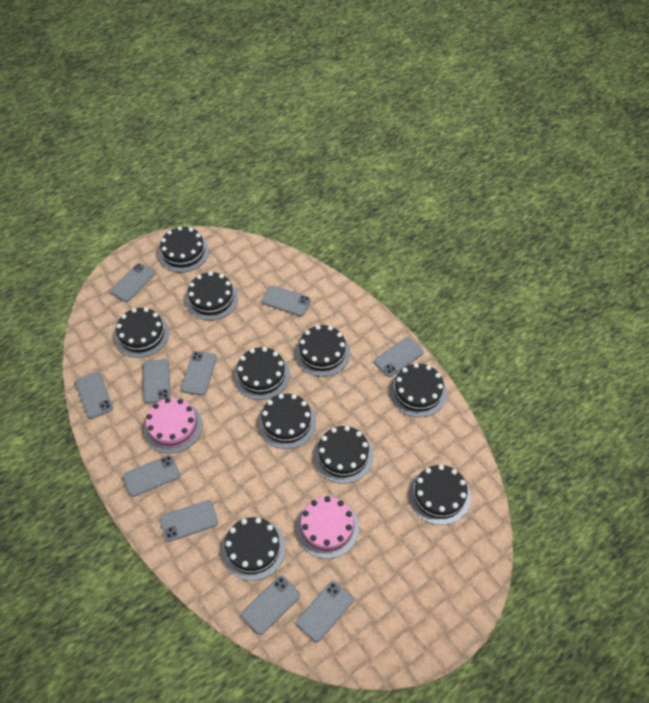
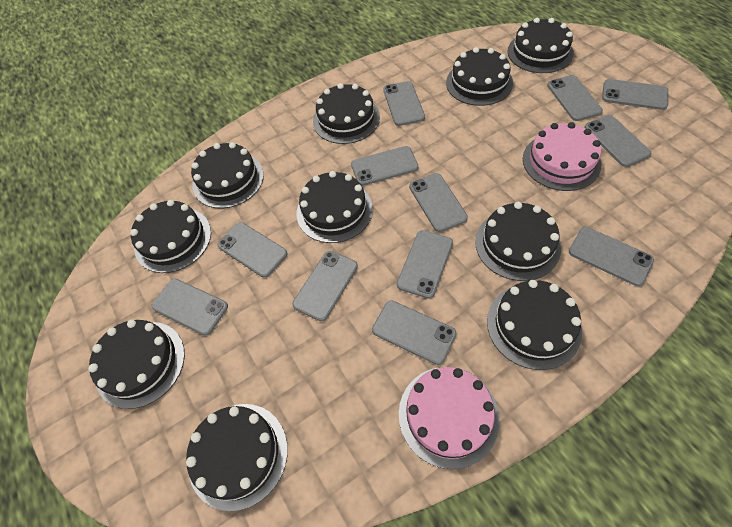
grey phone: [75,372,113,419] [110,263,155,302] [123,455,180,497] [143,359,171,404] [160,500,218,542] [181,351,217,396] [241,576,300,635] [262,285,311,316] [296,581,353,642] [374,337,424,377] = 10 -> [151,279,228,336] [217,222,288,278] [292,251,358,321] [351,146,418,186] [372,300,456,365] [383,81,425,126] [397,230,453,299] [409,173,468,232] [547,75,603,121] [569,227,654,286] [584,115,651,167] [602,79,668,110] = 12

